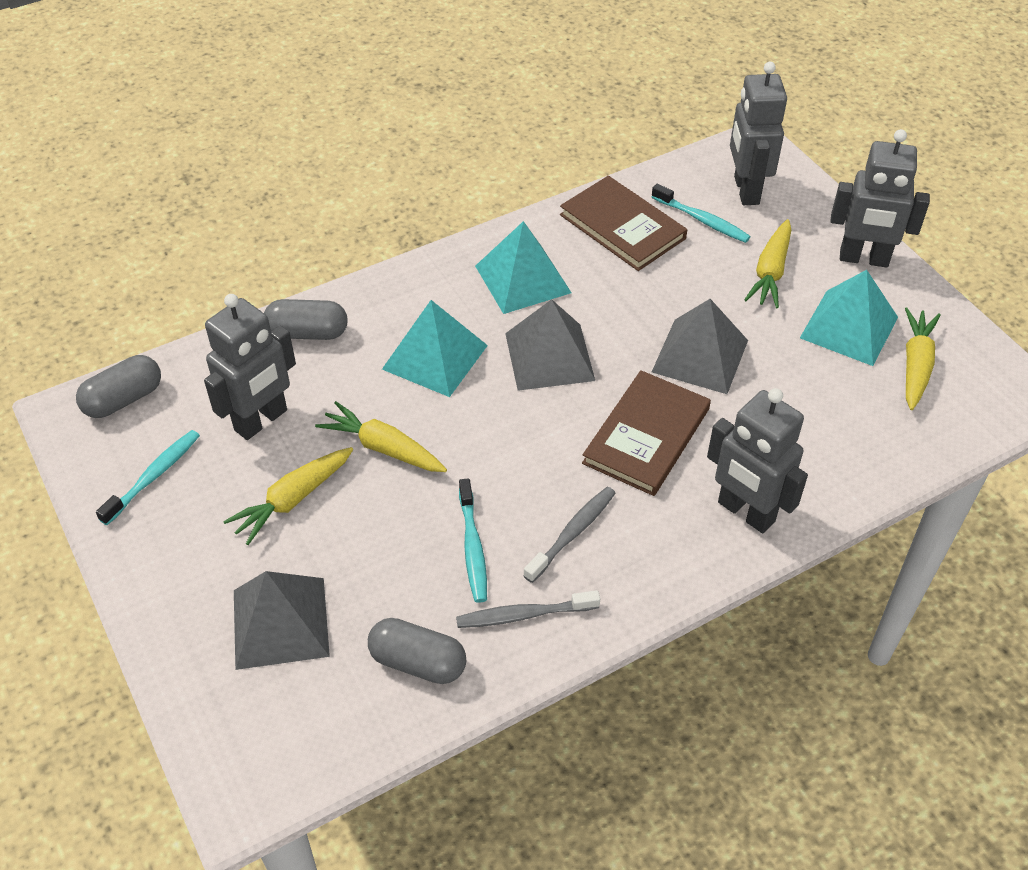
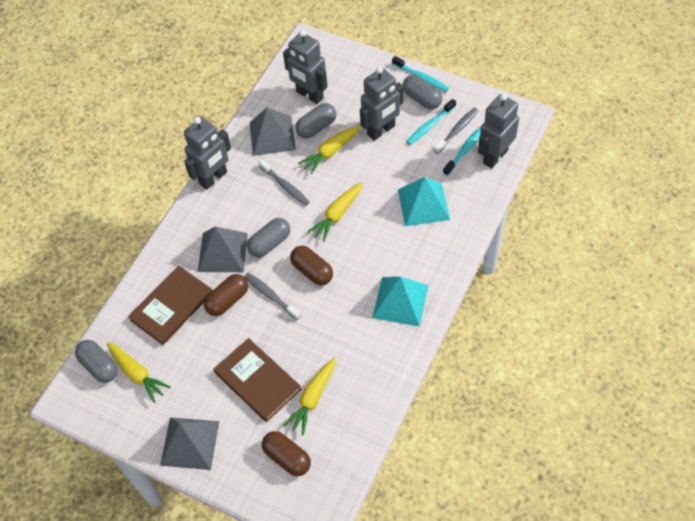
brown capsule: none = 0 -> [204,274,248,316] [262,431,311,476] [290,246,333,285] = 3
grey capsule: [76,355,161,418] [264,299,347,340] [368,618,466,684] = 3 -> [75,340,118,383] [247,218,290,257] [295,103,336,138] [402,75,442,109] = 4
grey toothbrush: [456,590,600,628] [523,487,616,583] = 2 -> [244,273,301,320] [258,159,310,206] [434,108,478,154] = 3
turquoise pyramid: [382,300,488,397] [475,221,572,314] [800,270,898,366] = 3 -> [372,277,428,326] [398,177,450,226] = 2

